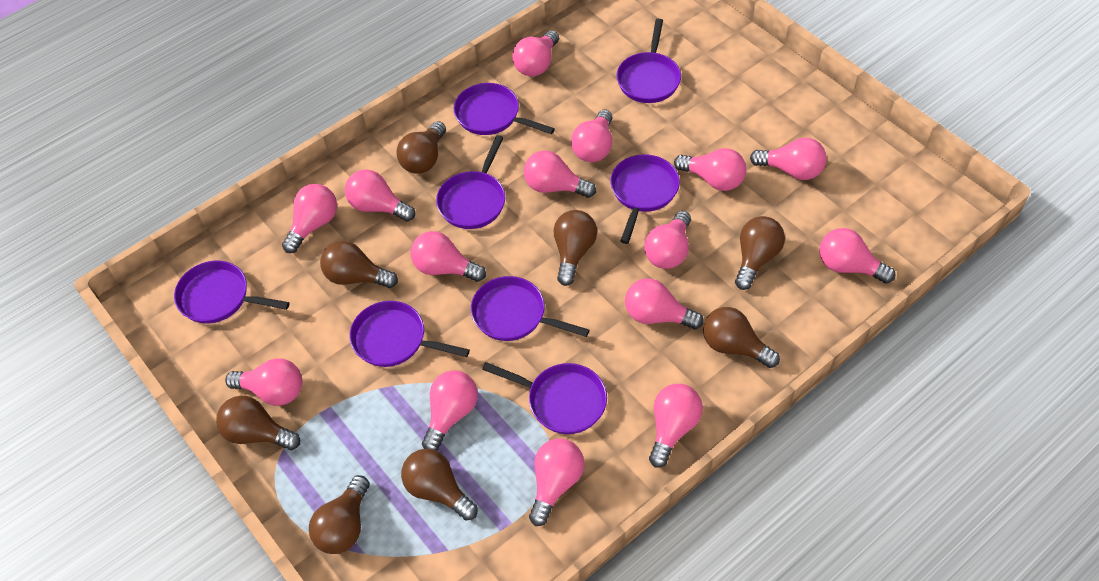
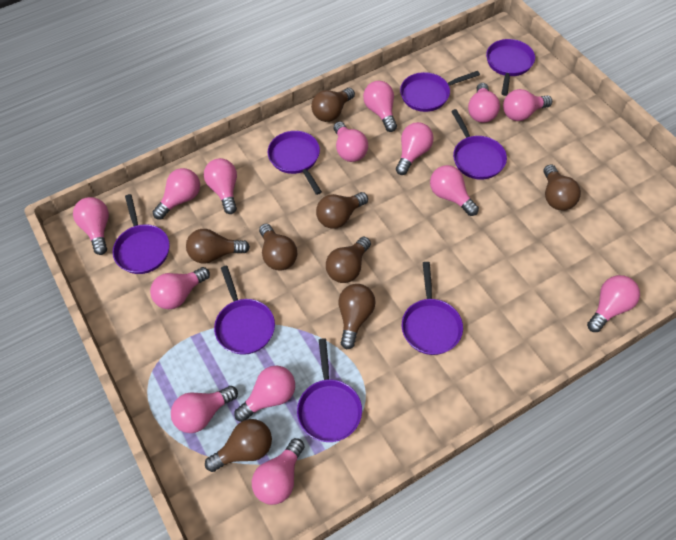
pink light bulb: [225,358,302,406] [282,184,337,253] [345,169,415,221] [411,231,486,282] [422,371,478,451] [512,30,559,76] [524,150,596,198] [529,439,584,526] [571,110,613,162] [625,278,704,329] [644,211,691,269] [649,384,703,468] [674,148,746,191] [750,138,826,180] [819,228,895,283] = 15 -> [73,197,109,255] [150,267,210,309] [153,168,200,219] [171,386,238,433] [204,158,237,214] [234,365,295,422] [252,438,305,505] [334,121,368,162] [363,81,397,132] [396,122,434,175] [430,165,479,216] [468,83,500,123] [503,89,552,121] [587,275,640,332] = 14

